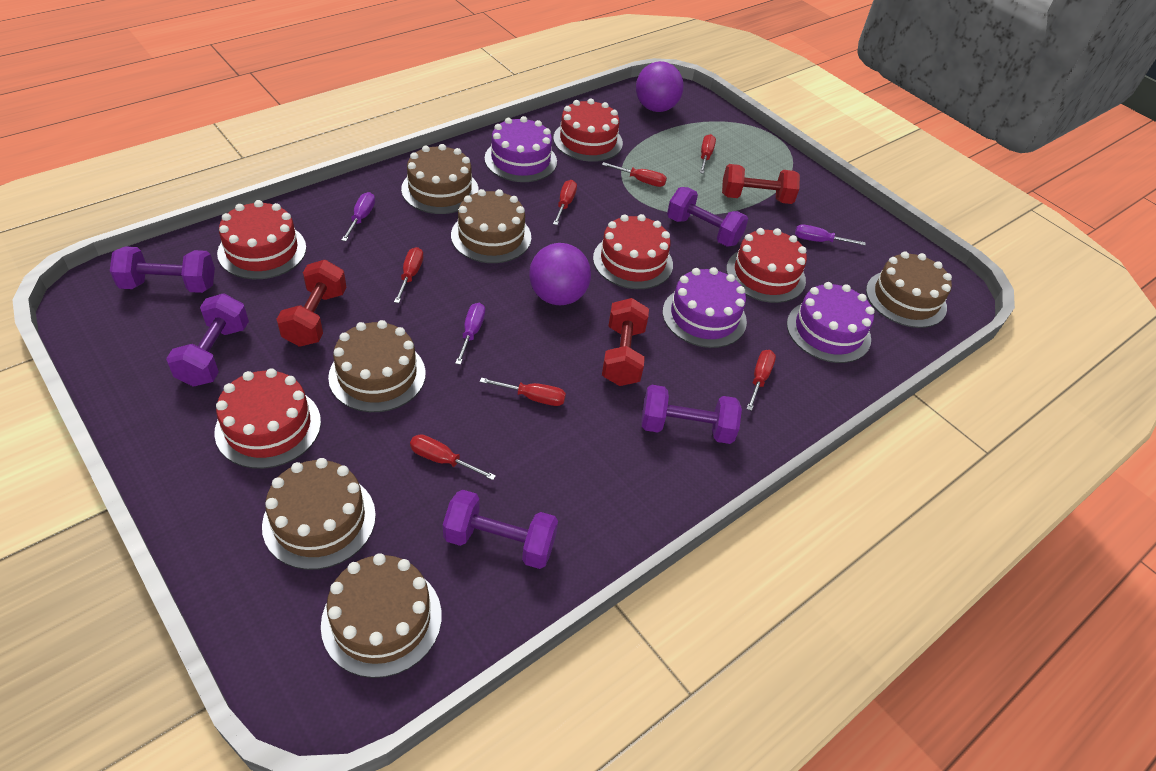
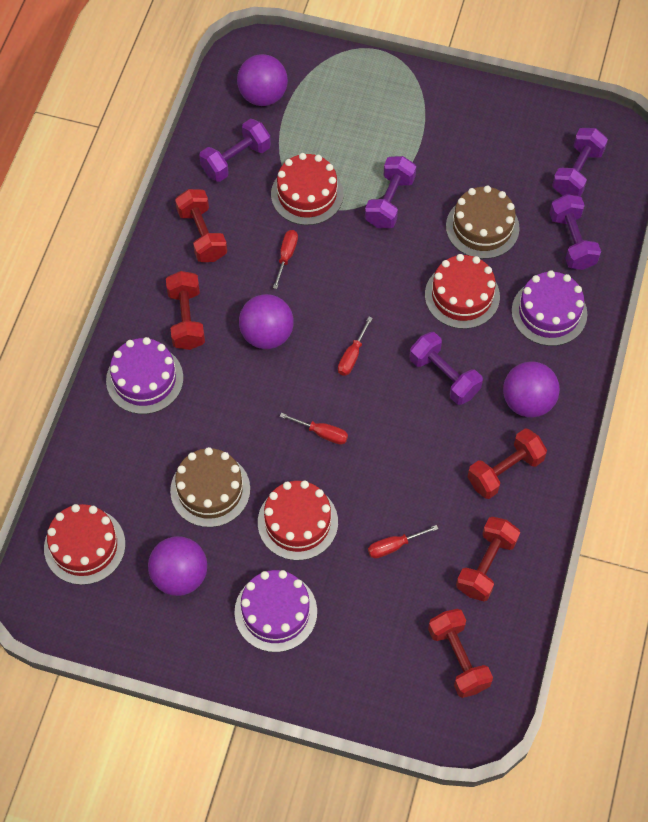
brown cake: [262,458,376,570] [321,553,442,678] [328,320,426,412] [401,144,479,214] [451,189,531,263] [866,252,952,328] = 6 -> [170,447,250,527] [446,185,520,259] = 2
purple ball: [529,243,591,305] [636,61,684,112] = 2 -> [148,536,207,596] [237,54,288,106] [239,294,294,349] [503,361,560,418] = 4
purple screwdriver: [341,192,375,241] [455,303,485,365] [795,225,866,245] = 3 -> none = 0
red cake: [214,368,321,469] [217,200,306,279] [553,98,623,162] [593,214,673,289] [726,228,807,303] = 5 -> [44,504,126,585] [258,480,338,560] [271,153,344,225] [425,254,500,329] = 4
red dumbbell: [276,260,346,347] [602,298,649,386] [722,164,800,204] = 3 -> [166,271,205,350] [175,189,227,262] [428,609,493,698] [456,517,520,601] [467,428,547,499] = 5
red screwdriver: [394,247,423,303] [410,434,496,480] [480,378,566,406] [553,180,577,225] [602,162,667,187] [700,134,716,174] [747,350,776,411] = 7 -> [273,230,298,289] [280,413,348,445] [338,317,373,376] [368,525,438,559] = 4

